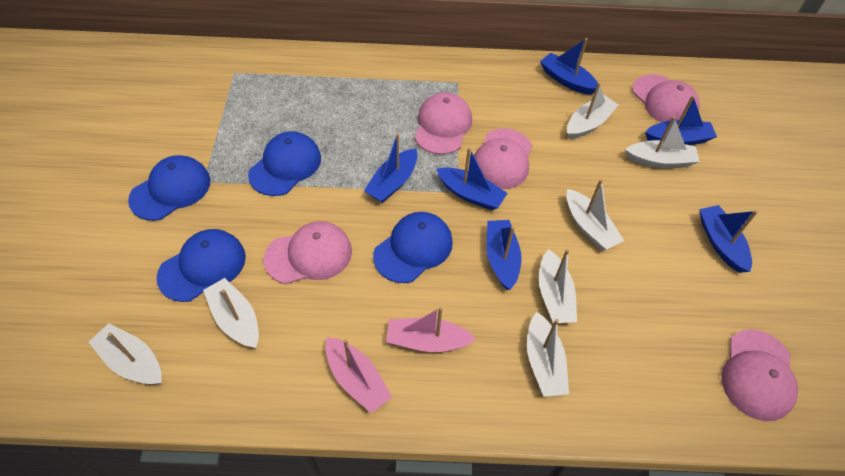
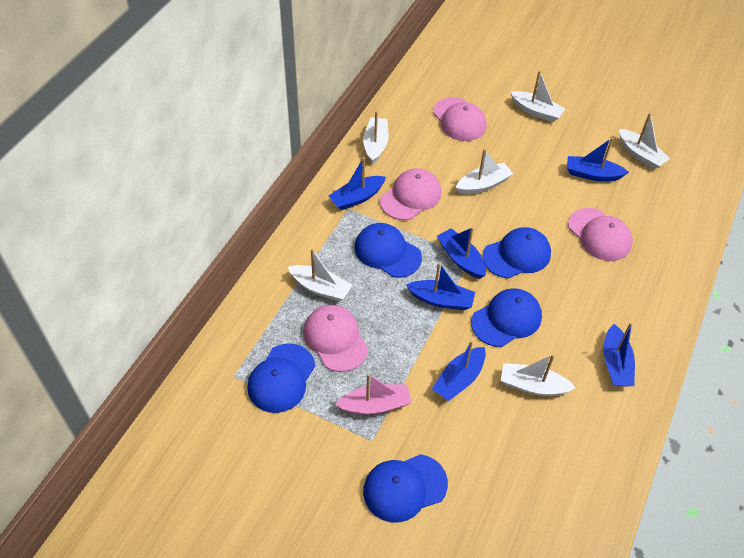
blue cap: [128,155,210,221] [156,229,246,302] [248,131,321,196] [373,212,453,283] = 4 -> [247,343,315,413] [355,223,422,278] [363,454,448,523] [471,288,542,347] [482,227,551,279] = 5
pink boat: [325,337,392,413] [386,307,476,352] = 2 -> [335,373,411,415] = 1
pink cap: [264,221,352,284] [415,92,472,155] [474,128,532,189] [632,74,700,122] [721,329,798,421] = 5 -> [303,305,368,372] [380,168,441,220] [433,97,487,141] [568,208,633,261] = 4
white boat: [89,323,162,384] [203,278,259,348] [527,312,569,397] [539,249,577,323] [566,179,624,250] [567,82,619,139] [625,116,700,168] = 7 -> [288,249,352,301] [363,111,389,164] [456,149,513,194] [501,354,576,396] [510,70,565,122] [619,113,670,169] = 6

